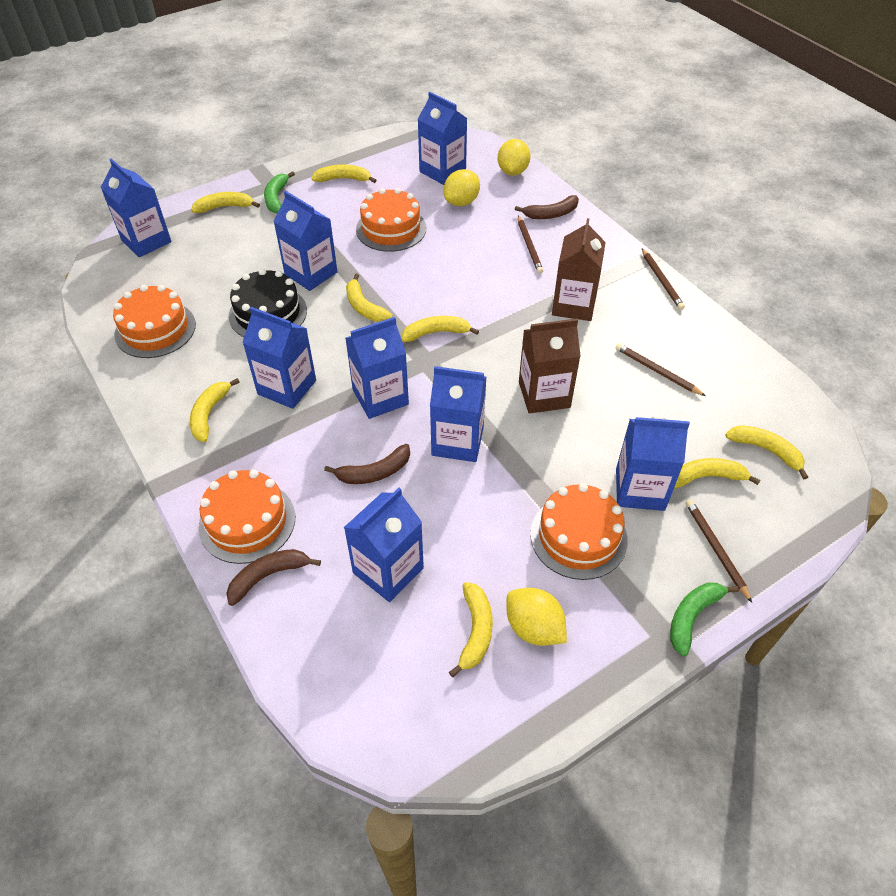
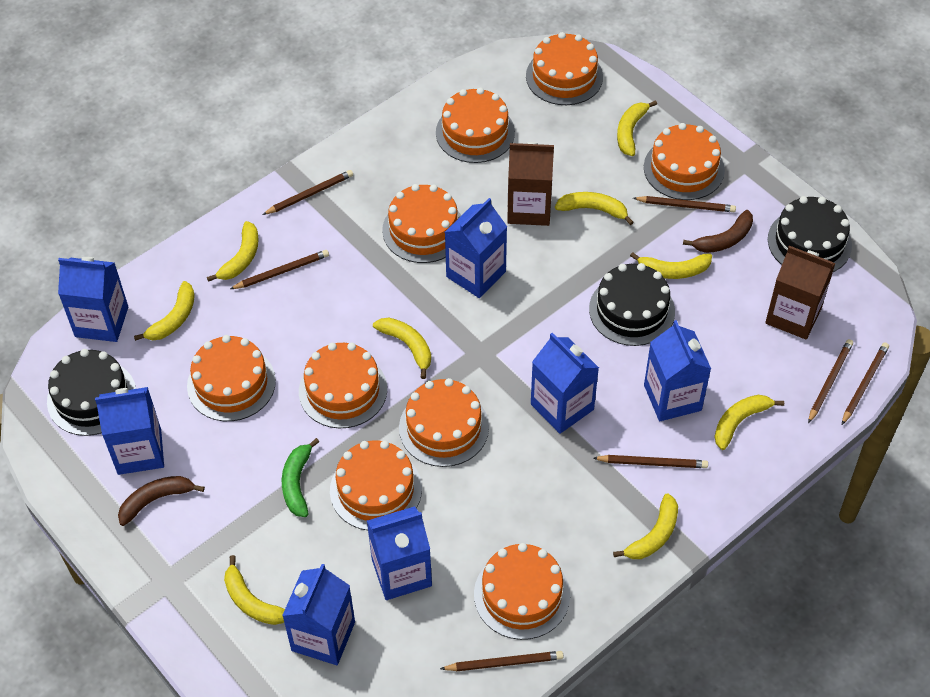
black cake: [229,269,307,337] = 1 -> [47,349,136,436] [589,263,675,346] [768,196,852,272] = 3
blue carton: [101,159,171,257] [242,307,316,409] [273,191,338,291] [344,488,424,602] [345,317,409,419] [418,92,467,185] [430,366,486,462] [616,416,690,511] = 8 -> [58,257,128,342] [95,387,164,475] [282,564,355,665] [367,506,432,600] [445,198,507,298] [531,333,599,434] [644,320,711,421] = 7
brown banana: [226,549,321,606] [324,444,410,484] [515,195,579,219] = 3 -> [118,476,205,526] [683,210,753,253] = 2
brown pencil: [518,216,543,274] [615,343,706,396] [642,248,685,310] [686,500,752,603] = 4 -> [230,250,329,289] [262,170,353,215] [440,651,564,671] [593,455,708,468] [633,196,736,212] [808,339,853,423] [842,343,889,425] = 7
green banana: [264,171,295,213] [670,583,739,656] = 2 -> [282,438,319,517] = 1
orange cake: [113,285,196,358] [199,470,295,564] [356,188,426,252] [530,483,628,580] = 4 -> [187,335,276,421] [299,343,387,428] [330,441,422,530] [382,184,461,263] [399,378,489,467] [436,88,515,163] [474,543,570,640] [526,32,603,105] [644,123,725,200] = 9
yellow banana: [190,378,240,442] [191,192,260,213] [311,164,376,183] [346,274,392,322] [402,316,479,342] [449,582,493,677] [674,458,760,489] [725,425,808,479] = 8 -> [134,281,195,341] [207,221,259,282] [224,555,285,625] [373,318,431,379] [555,192,634,225] [613,493,678,559] [617,100,657,156] [630,252,712,279] [714,395,784,450] = 9
yellow lemon: [443,169,480,206] [498,139,531,176] [506,588,567,646] = 3 -> none = 0

